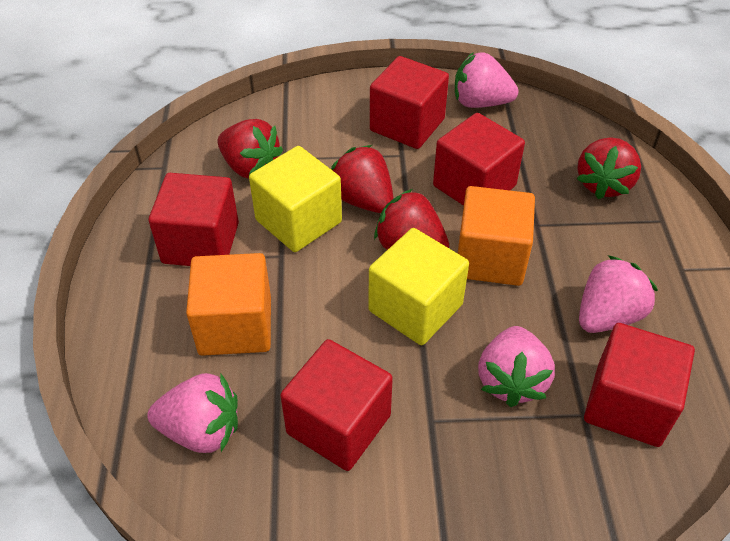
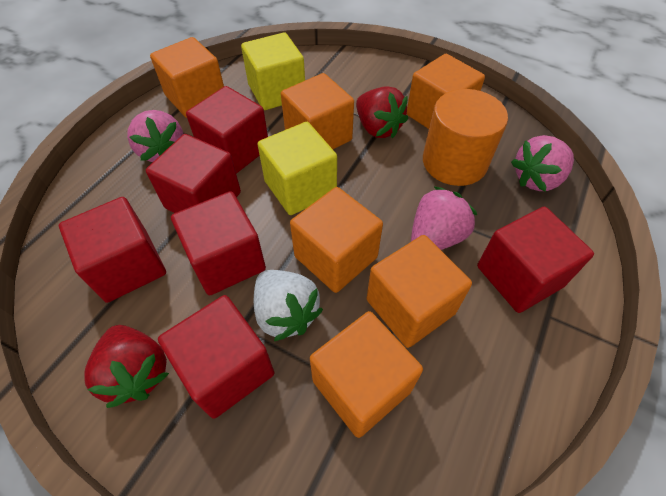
orange cube: [186,253,271,356] [458,186,535,286] = 2 -> [150,37,224,118] [281,73,354,149] [290,187,383,293] [310,311,423,438] [367,235,472,348] [407,54,485,129] = 6
orange cylinder: none = 0 -> [423,89,508,186] = 1
pink strawberry: [147,373,238,453] [455,52,519,108] [478,326,555,407] [579,255,658,333] = 4 -> [127,110,183,162] [411,186,477,250] [511,135,574,192] = 3
red cube: [149,173,239,266] [280,339,393,471] [370,56,449,149] [433,113,525,206] [584,323,695,447] = 5 -> [59,197,166,303] [146,134,241,213] [158,295,274,419] [171,191,266,295] [186,86,268,174] [477,207,594,313] = 6
red strawberry: [217,119,283,179] [331,145,393,213] [374,189,449,250] [577,137,641,199] = 4 -> [84,325,169,408] [356,86,408,138] = 2
white strawberry: none = 0 -> [254,270,323,341] = 1

